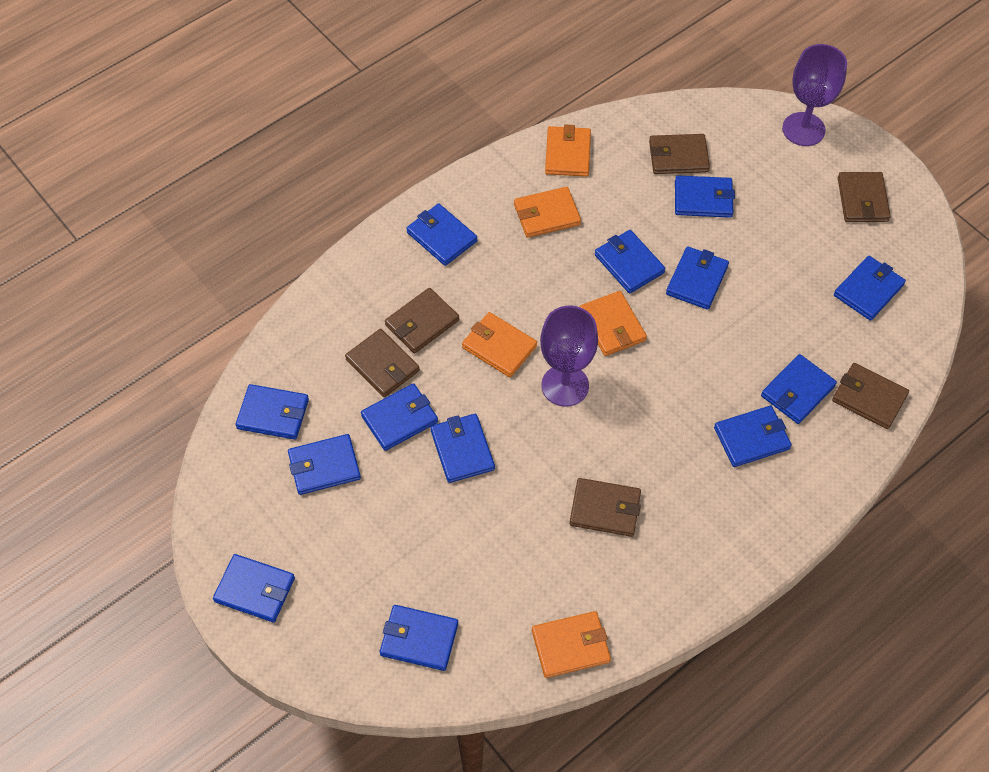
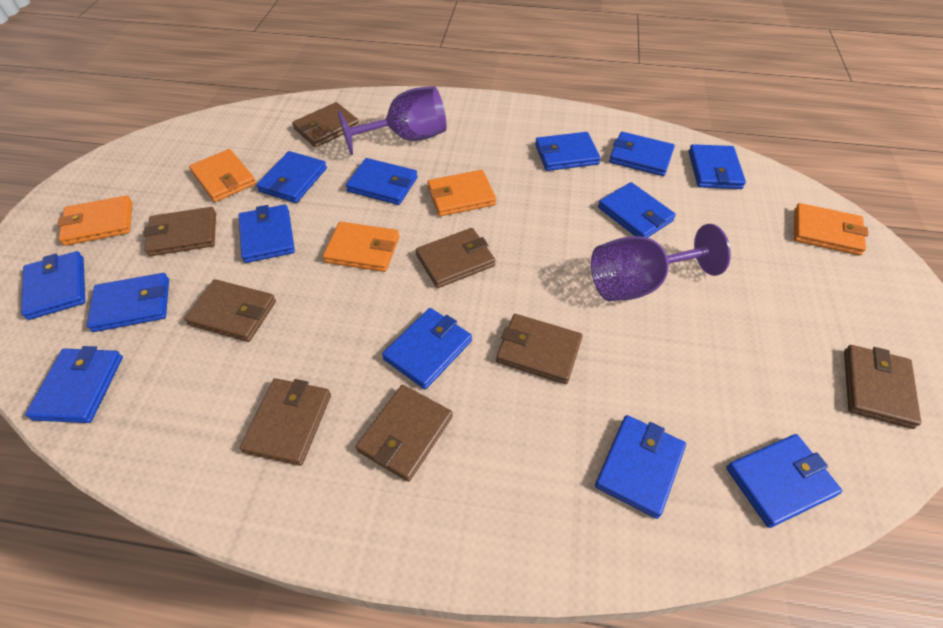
brown wallet: [345,329,420,397] [385,288,459,353] [569,478,641,537] [649,134,710,174] [832,363,909,429] [838,172,891,222] = 6 -> [143,207,216,256] [184,279,276,342] [240,378,331,466] [292,102,360,148] [356,385,453,482] [416,228,495,288] [496,314,583,384] [844,345,921,429] = 8

